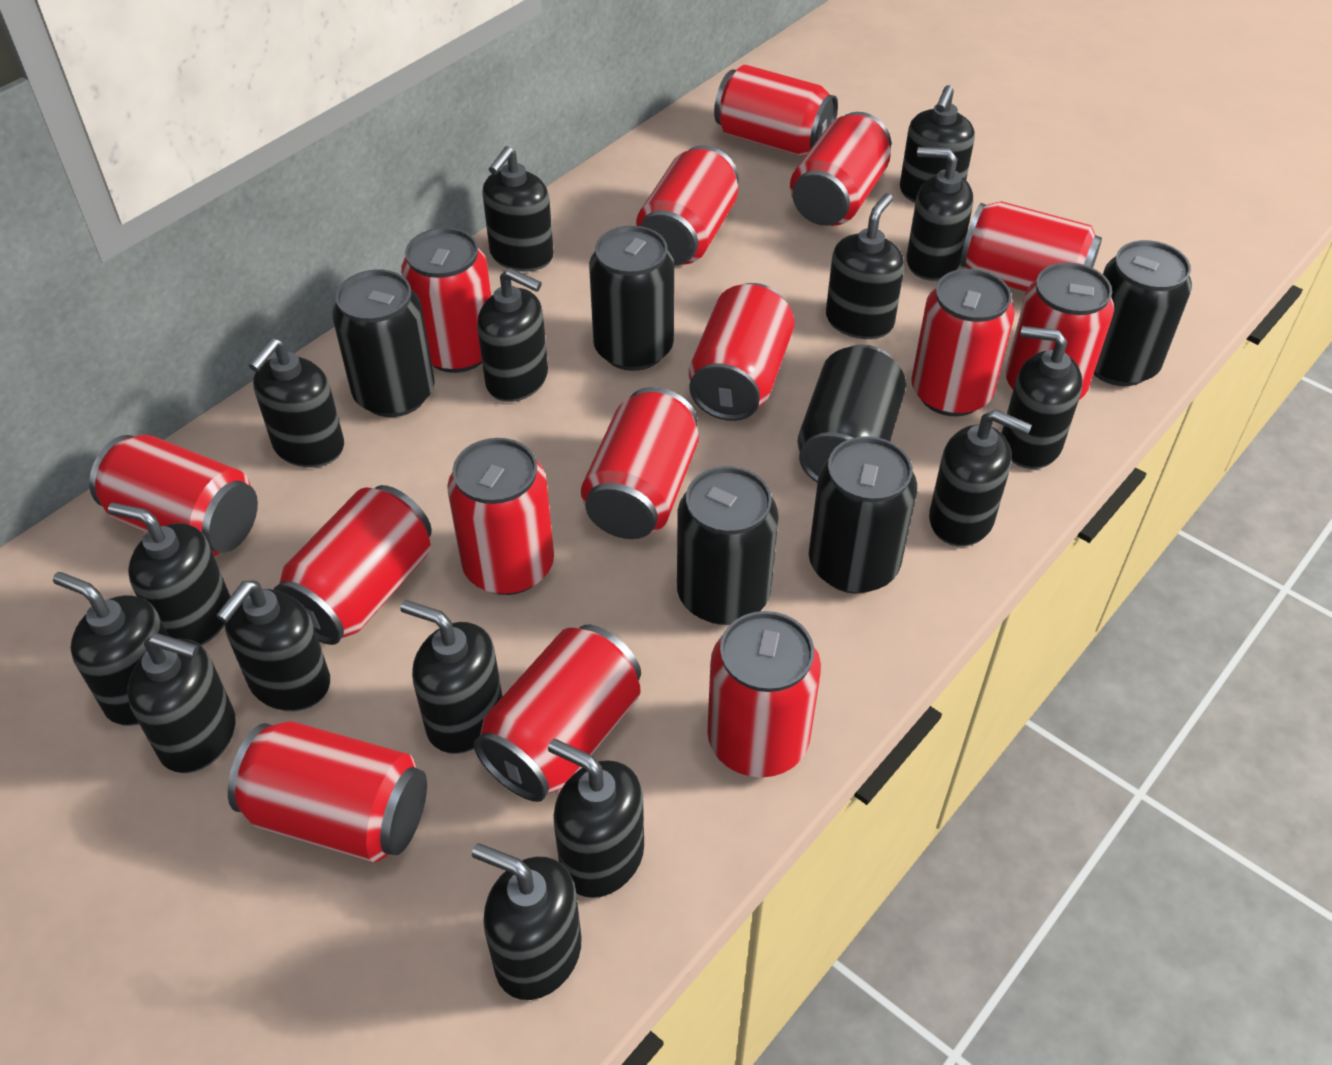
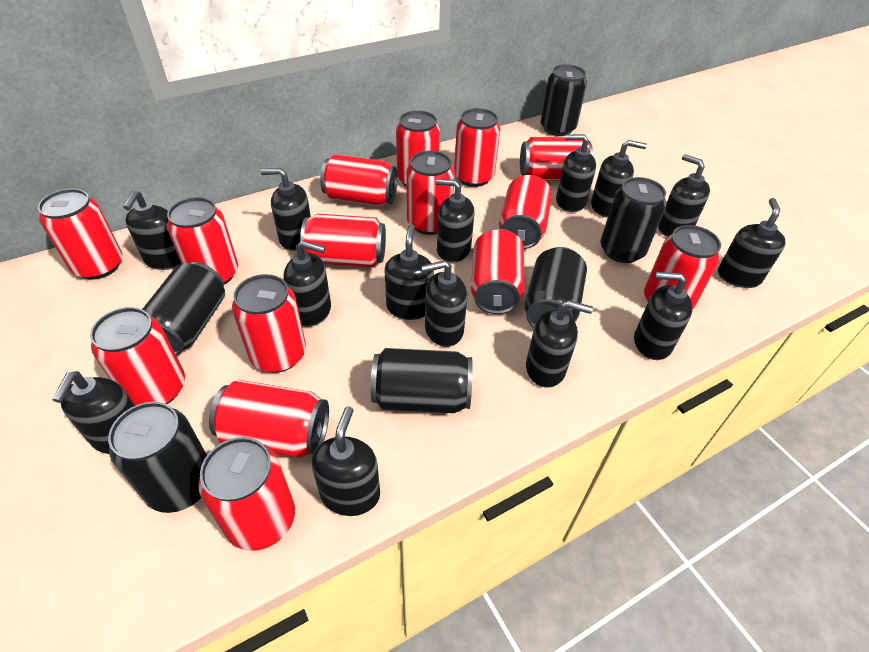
black soap dispenser: [53,572,169,726] [108,502,230,646] [127,633,235,773] [216,581,330,711] [249,338,344,467] [400,600,503,754] [472,843,581,1000] [477,268,548,402] [482,146,554,271] [548,739,644,898] [826,193,904,339] [900,85,975,203] [906,147,973,281] [929,409,1032,547] [1002,326,1083,469] = 15 -> [52,371,135,454] [123,190,181,270] [261,168,311,251] [284,240,331,327] [311,406,380,516] [385,224,434,320] [421,260,467,347] [435,179,474,263] [526,300,593,388] [556,134,596,212] [591,140,647,218] [634,272,693,360] [658,154,710,237] [718,198,786,288] = 14

